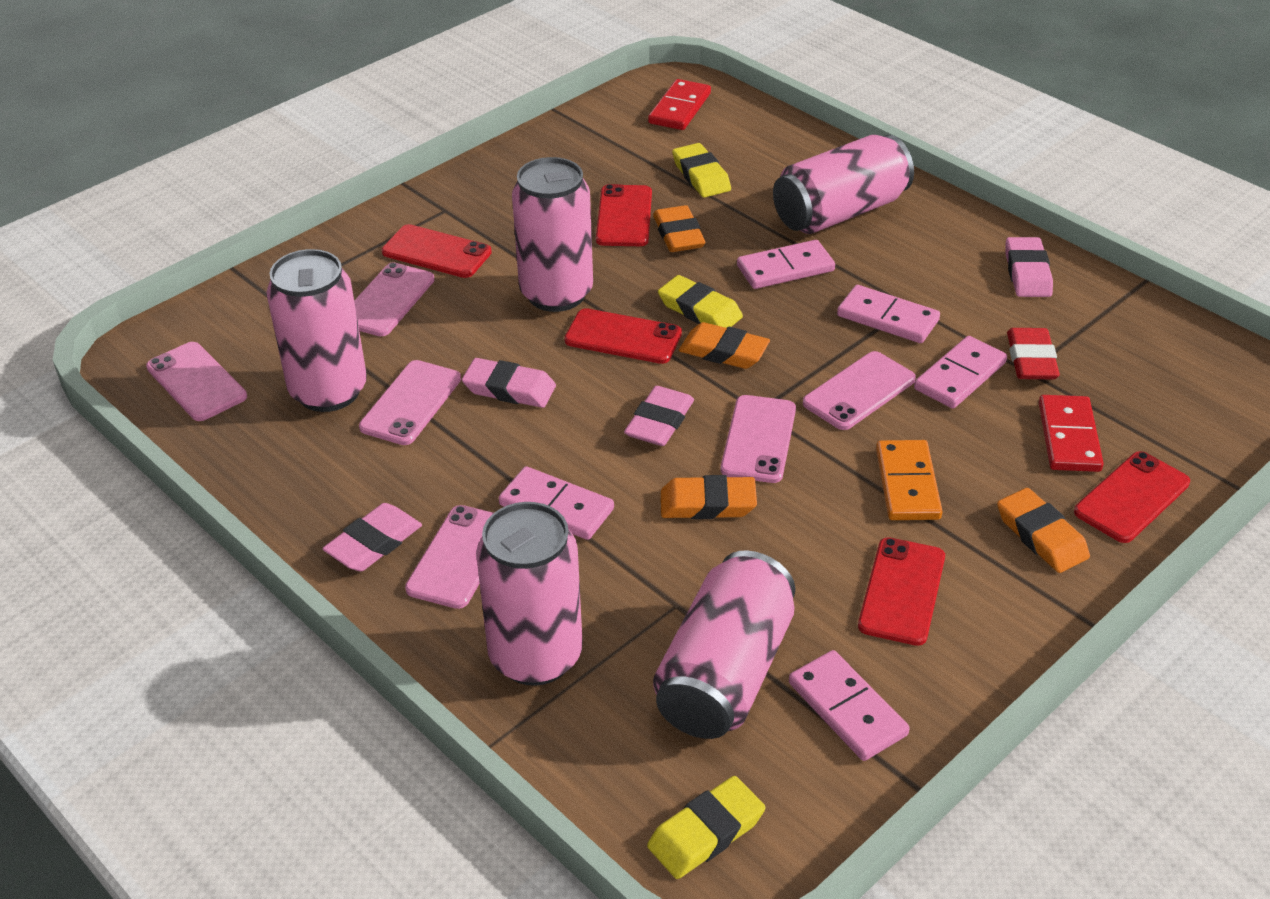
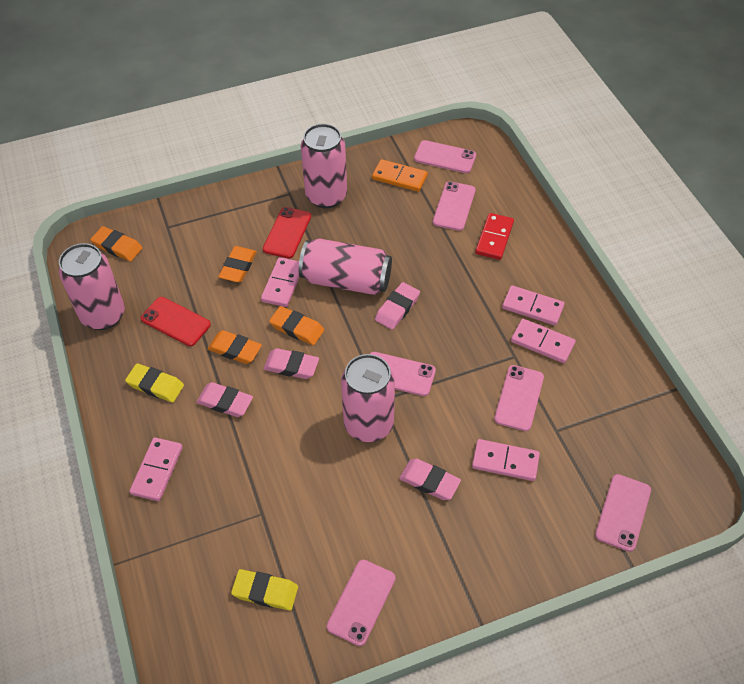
pink can: [267,249,367,412] [476,502,583,686] [512,157,593,312] [653,550,795,739] [773,135,914,234] = 5 -> [59,243,125,330] [299,239,392,295] [301,124,347,208] [341,354,395,442] = 4
red domino: [648,79,711,130] [1039,395,1104,472] = 2 -> [475,213,514,260] = 1
red eraser: [1007,328,1060,379] = 1 -> none = 0
red phone: [382,224,492,278] [564,308,682,364] [596,184,652,246] [858,537,945,646] [1074,451,1190,543] = 5 -> [141,297,211,346] [263,207,311,258] = 2
yellow eraser: [647,776,766,879] [658,275,743,328] [672,143,731,198] = 3 -> [125,363,184,402] [231,569,298,611] = 2

